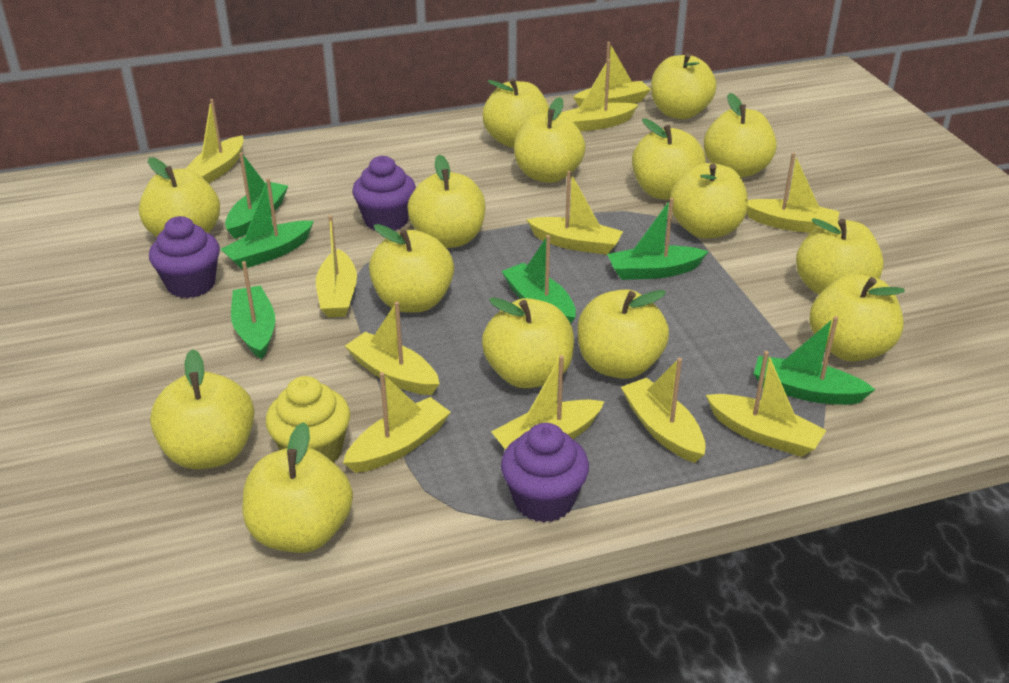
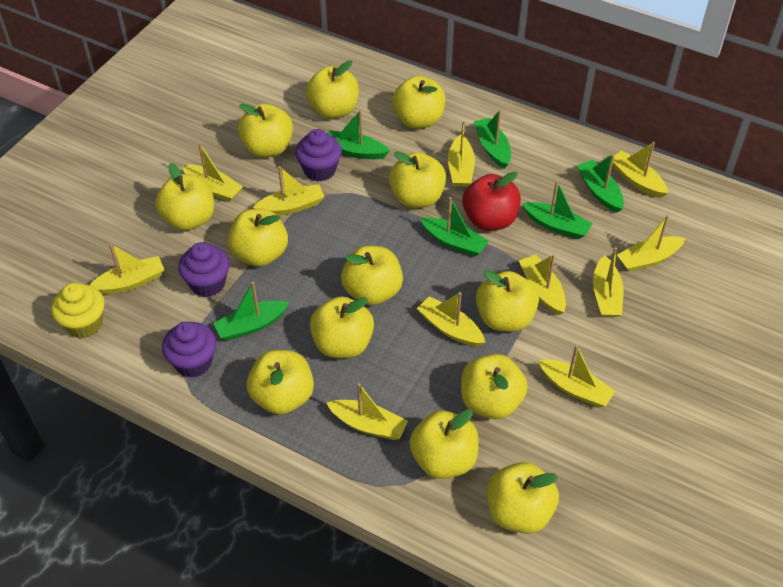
red apple: none = 0 -> [462,172,521,230] = 1
yellow apple: [139,157,220,237] [150,349,254,469] [243,422,353,553] [369,224,454,313] [408,155,486,248] [482,297,574,389] [483,78,549,148] [514,97,586,183] [578,289,669,379] [632,119,706,200] [651,53,717,119] [670,163,748,239] [704,93,777,178] [796,218,884,295] [809,274,905,361] = 15 -> [155,163,214,231] [228,209,288,267] [238,104,293,157] [247,350,314,415] [306,61,359,119] [310,296,374,358] [341,246,403,305] [389,151,446,208] [392,76,445,129] [410,409,479,479] [461,354,528,419] [476,270,539,332] [487,462,559,534] = 13

